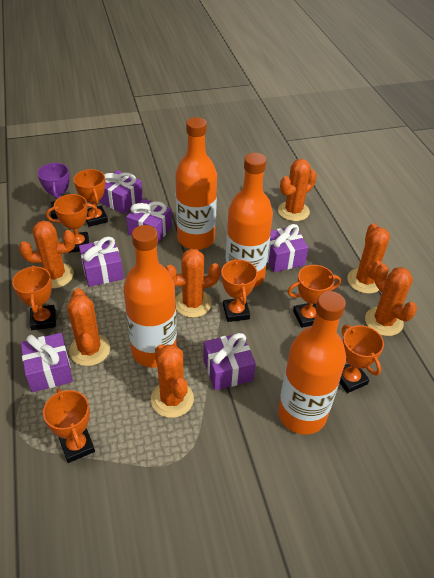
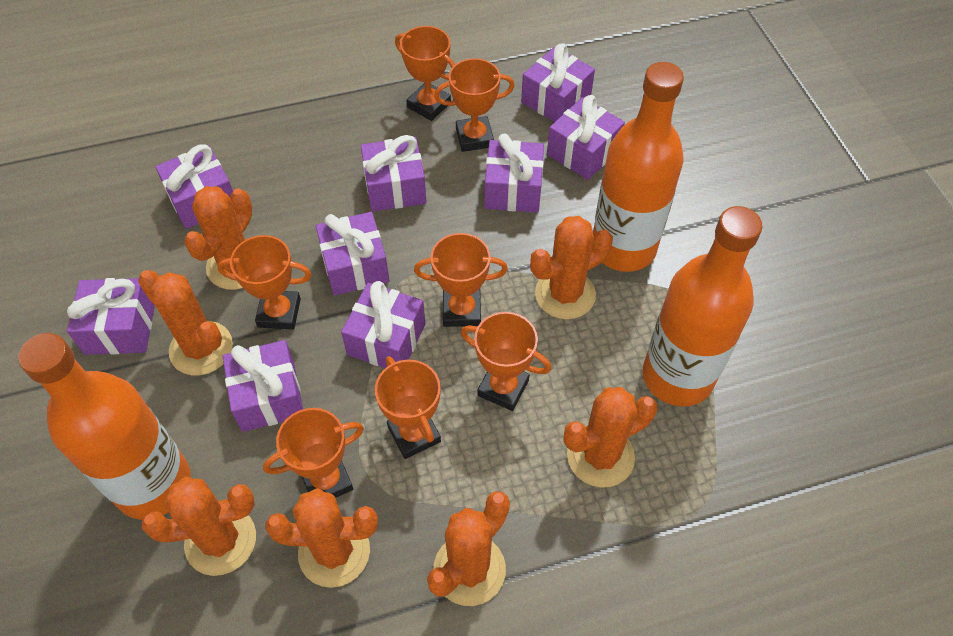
orange bottle: [123,225,177,368] [176,117,217,250] [225,153,273,287] [278,291,346,434] = 4 -> [18,333,191,520] [593,62,684,272] [643,206,763,407] = 3
purple gift: [21,333,73,392] [79,237,124,287] [100,170,143,214] [126,199,172,243] [203,333,256,390] [267,224,309,272] = 6 -> [67,278,155,355] [155,145,233,229] [223,340,303,432] [316,212,389,296] [341,281,425,368] [361,135,426,212] [485,133,544,212] [521,44,595,122] [547,95,625,180] = 9
purple trophy: [37,163,70,219] = 1 -> none = 0

